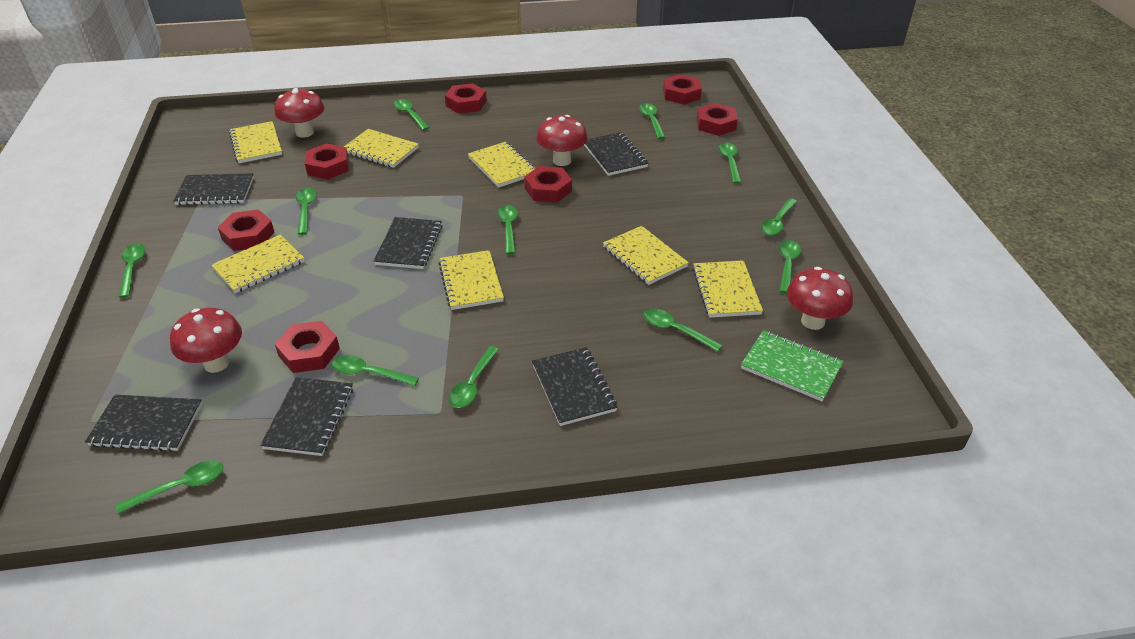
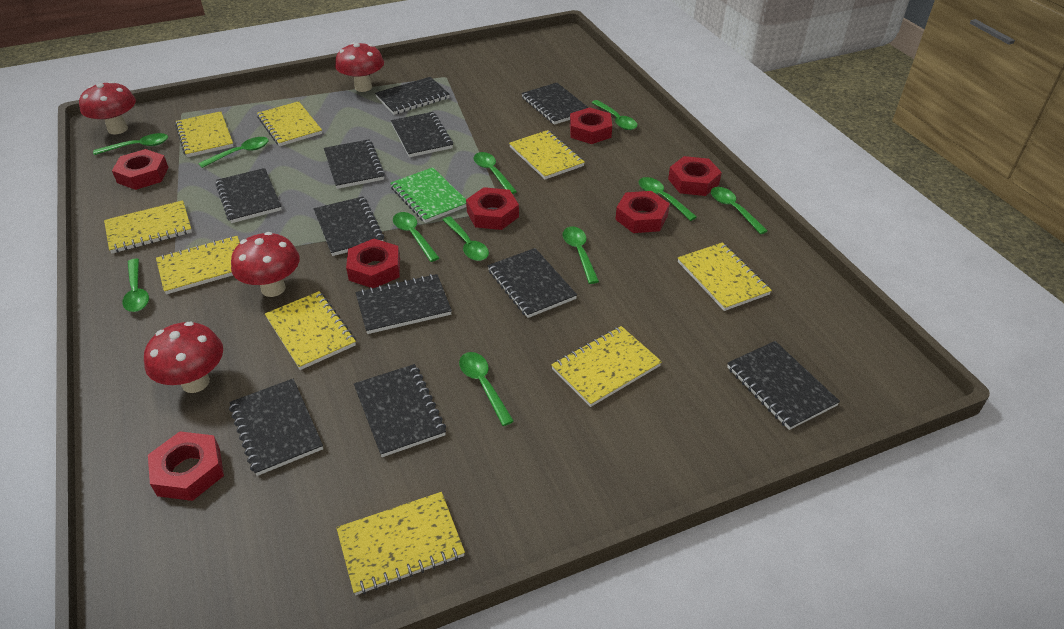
black notebook: [85,395,202,452] [173,173,254,205] [260,377,353,456] [374,217,442,269] [532,347,618,426] [584,132,648,176] = 6 -> [215,168,282,223] [229,379,323,476] [314,197,384,256] [324,139,385,189] [354,364,446,457] [356,274,452,334] [375,77,450,115] [391,112,453,157] [488,248,577,318] [521,83,589,125] [727,341,840,430] = 11
green spoon: [115,460,223,514] [119,243,145,298] [296,188,317,235] [332,355,419,386] [394,99,430,130] [449,346,499,408] [497,205,518,254] [639,103,666,139] [643,309,722,352] [718,142,742,184] [760,198,797,236] [779,240,801,294] = 12 -> [93,133,168,155] [122,258,149,312] [198,137,269,168] [393,212,439,262] [443,216,489,261] [459,352,514,426] [474,152,517,194] [563,227,599,284] [592,100,637,130] [639,177,697,221] [711,187,767,234] = 11
yellow notebook: [211,235,305,293] [229,121,282,163] [344,129,419,168] [438,250,504,310] [468,142,536,188] [603,226,689,285] [692,260,763,318] = 7 -> [104,200,192,253] [156,236,240,295] [175,111,234,157] [257,101,322,146] [265,291,356,370] [336,492,465,595] [509,130,585,179] [551,326,662,407] [678,243,772,311] = 9

